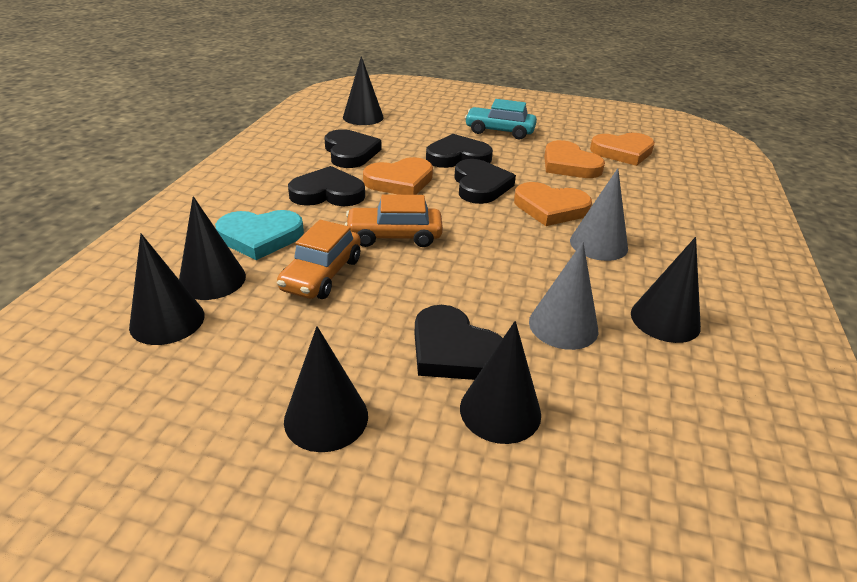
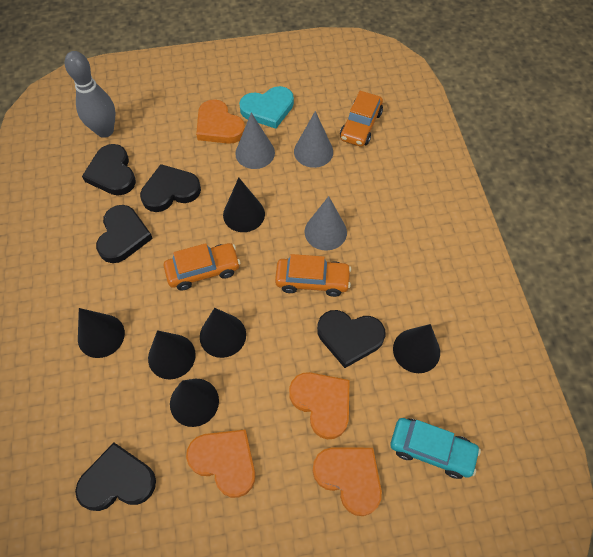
grey bowling pin: none = 0 -> [65,51,116,138] = 1
grey cone: [529,242,598,350] [570,168,628,261] = 2 -> [235,113,275,169] [294,111,333,168] [304,196,347,251] = 3
orange car: [277,220,361,299] [345,194,443,247] = 2 -> [164,243,240,290] [275,254,351,297] [340,91,383,147] = 3

